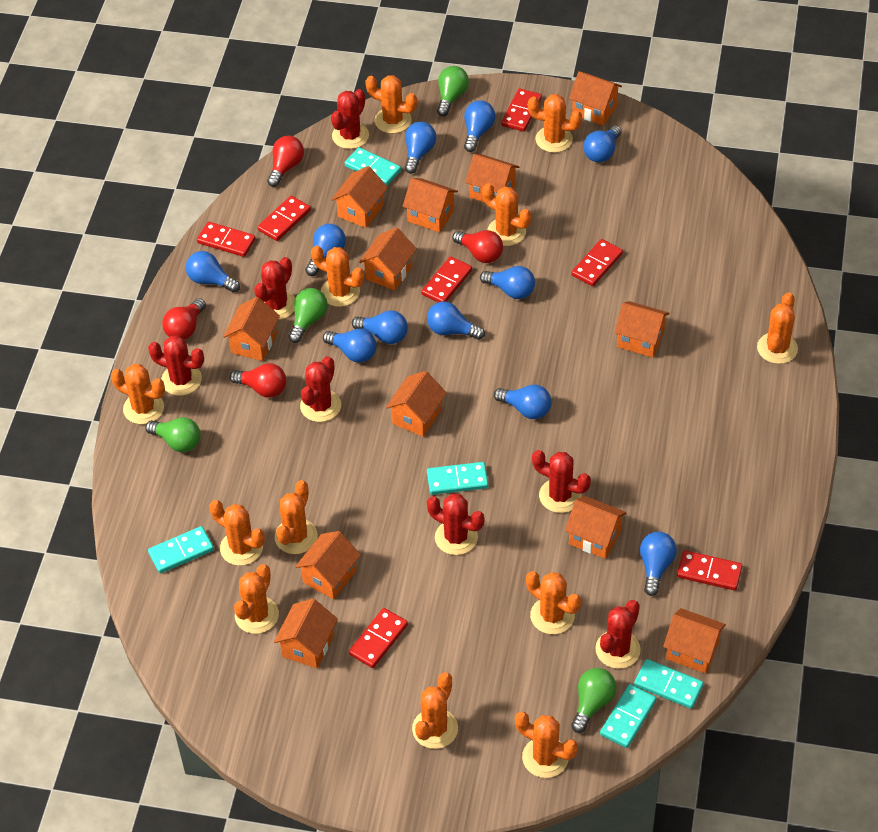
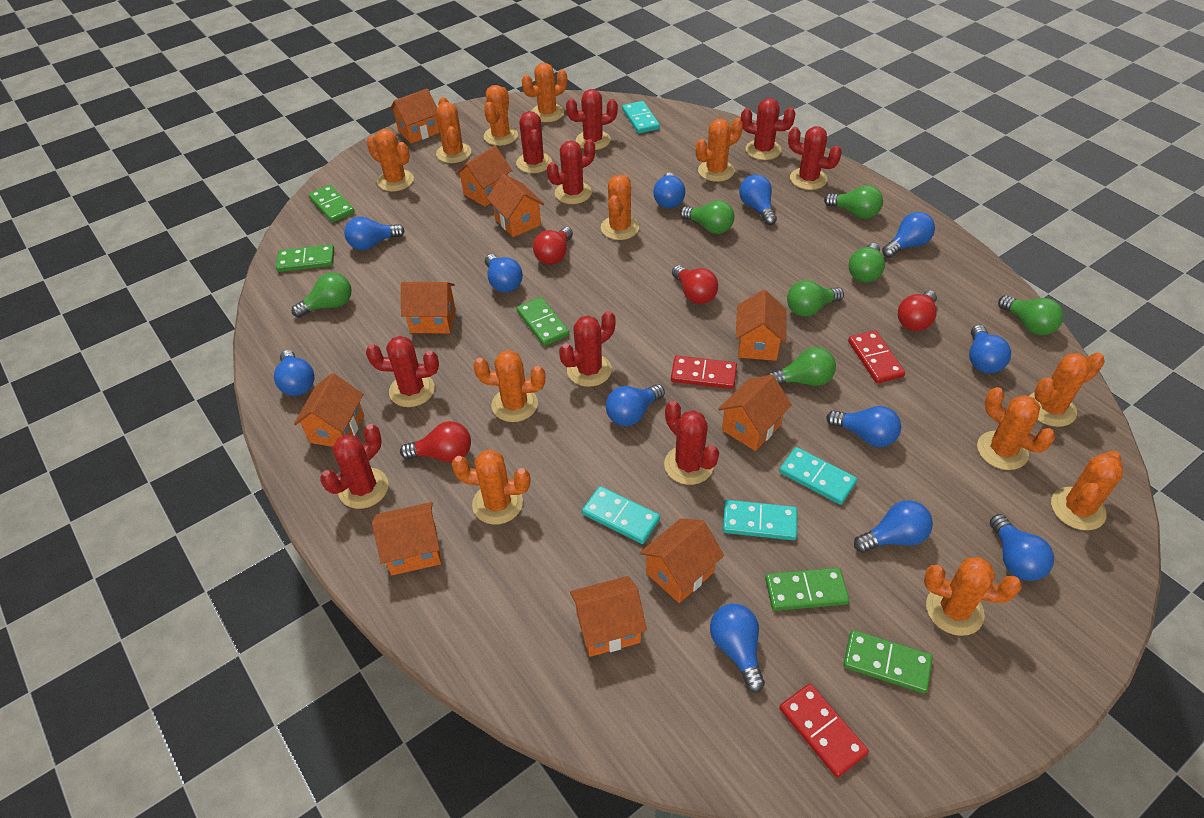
blue light bulb: [186,251,240,293] [305,224,346,276] [323,329,376,363] [352,310,408,344] [405,121,436,174] [427,301,485,340] [464,100,495,152] [480,266,535,299] [494,385,552,419] [583,125,621,162] [640,532,677,596] = 11 -> [274,350,314,396] [344,217,405,250] [485,254,523,292] [606,384,665,426] [653,173,685,208] [710,604,765,693] [739,174,777,225] [826,406,901,447] [854,500,933,553] [882,212,935,258] [969,325,1011,373] [990,514,1054,581] = 12
green domino: none = 0 -> [276,244,334,272] [308,185,355,223] [516,297,569,346] [765,568,849,611] [843,630,933,693] = 5
green light bulb: [145,417,200,452] [289,288,328,343] [437,66,469,116] [571,668,617,733] = 4 -> [292,272,352,318] [680,200,735,234] [767,347,836,386] [787,280,844,317] [824,185,883,219] [848,243,885,283] [998,295,1064,335] = 7
orange house: [223,297,280,361] [274,599,338,668] [295,531,361,599] [331,166,388,228] [359,227,417,291] [386,371,447,437] [403,178,458,233] [465,154,519,202] [565,496,627,559] [569,71,622,125] [614,301,670,358] [663,608,726,673] = 12 -> [294,373,364,447] [372,502,441,575] [390,88,440,144] [401,282,455,334] [455,146,512,207] [487,174,544,237] [570,576,647,657] [640,518,724,603] [718,374,792,451] [735,290,786,361] = 10
red cactus: [148,335,204,396] [254,257,295,320] [300,356,341,422] [331,89,369,149] [427,494,484,555] [532,450,591,513] [595,600,641,669] = 7 -> [320,424,389,509] [366,336,439,407] [516,111,552,173] [547,139,595,204] [559,311,615,387] [566,89,618,150] [664,401,719,485] [741,98,796,160] [788,126,842,190] = 9
red domino: [197,222,256,257] [257,196,311,241] [349,608,408,668] [421,256,472,302] [501,88,542,132] [571,239,623,286] [677,550,743,591] = 7 -> [671,356,737,389] [779,684,869,778] [848,330,905,384] = 3
turquoise domino: [148,526,214,573] [345,147,401,185] [427,462,488,495] [600,684,656,748] [634,659,704,709] = 5 -> [582,486,660,544] [622,101,660,134] [723,500,797,540] [779,447,857,505] = 4

